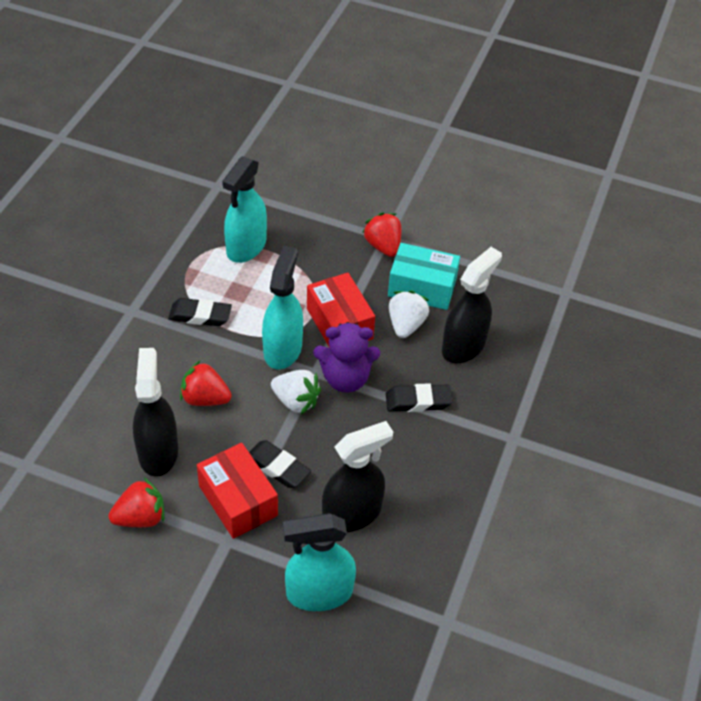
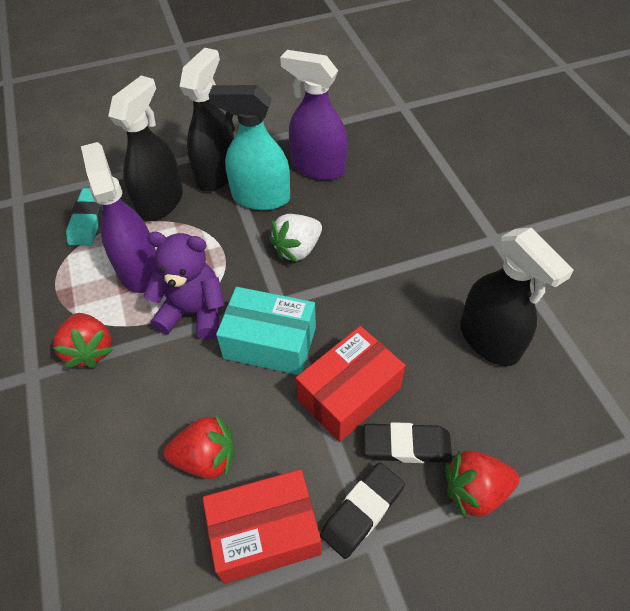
black eraser: [168,298,232,326] [249,440,311,488] [386,383,453,412] = 3 -> [320,462,405,559] [364,422,452,463] = 2
purple spray bottle: none = 0 -> [81,142,159,293] [280,50,347,180] = 2
turquoise eraser: none = 0 -> [66,188,102,246] = 1
turquoise spray bottle: [222,156,267,263] [262,246,303,370] [283,513,356,611] = 3 -> [208,85,290,210] = 1
white strawberry: [271,370,321,414] [389,291,429,338] = 2 -> [269,214,322,262] = 1

